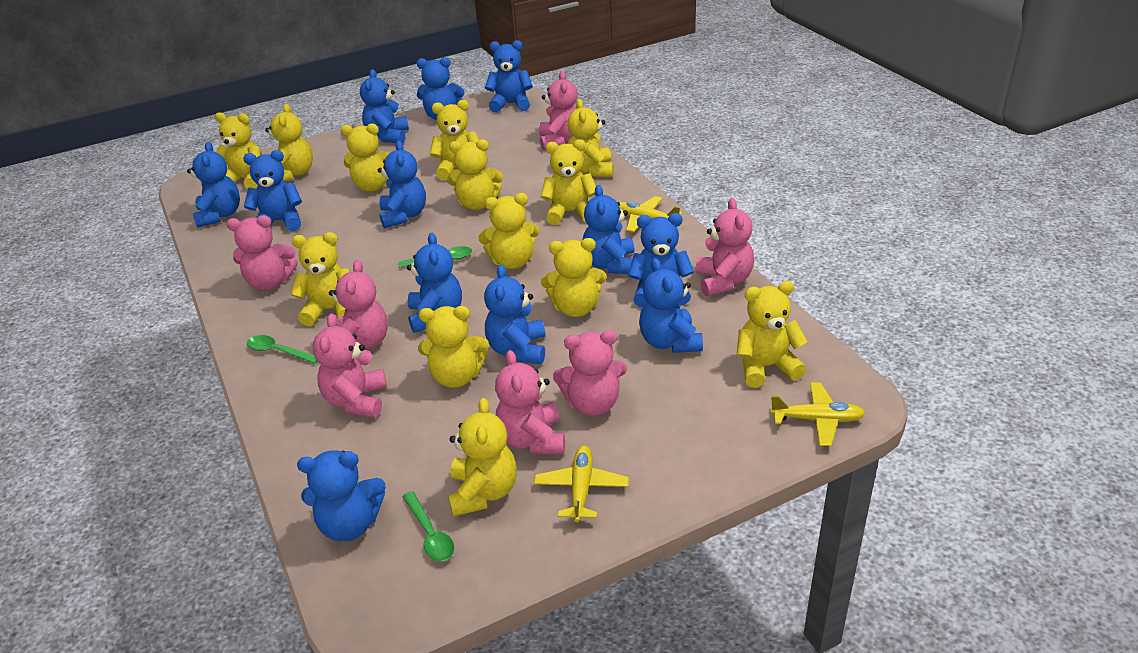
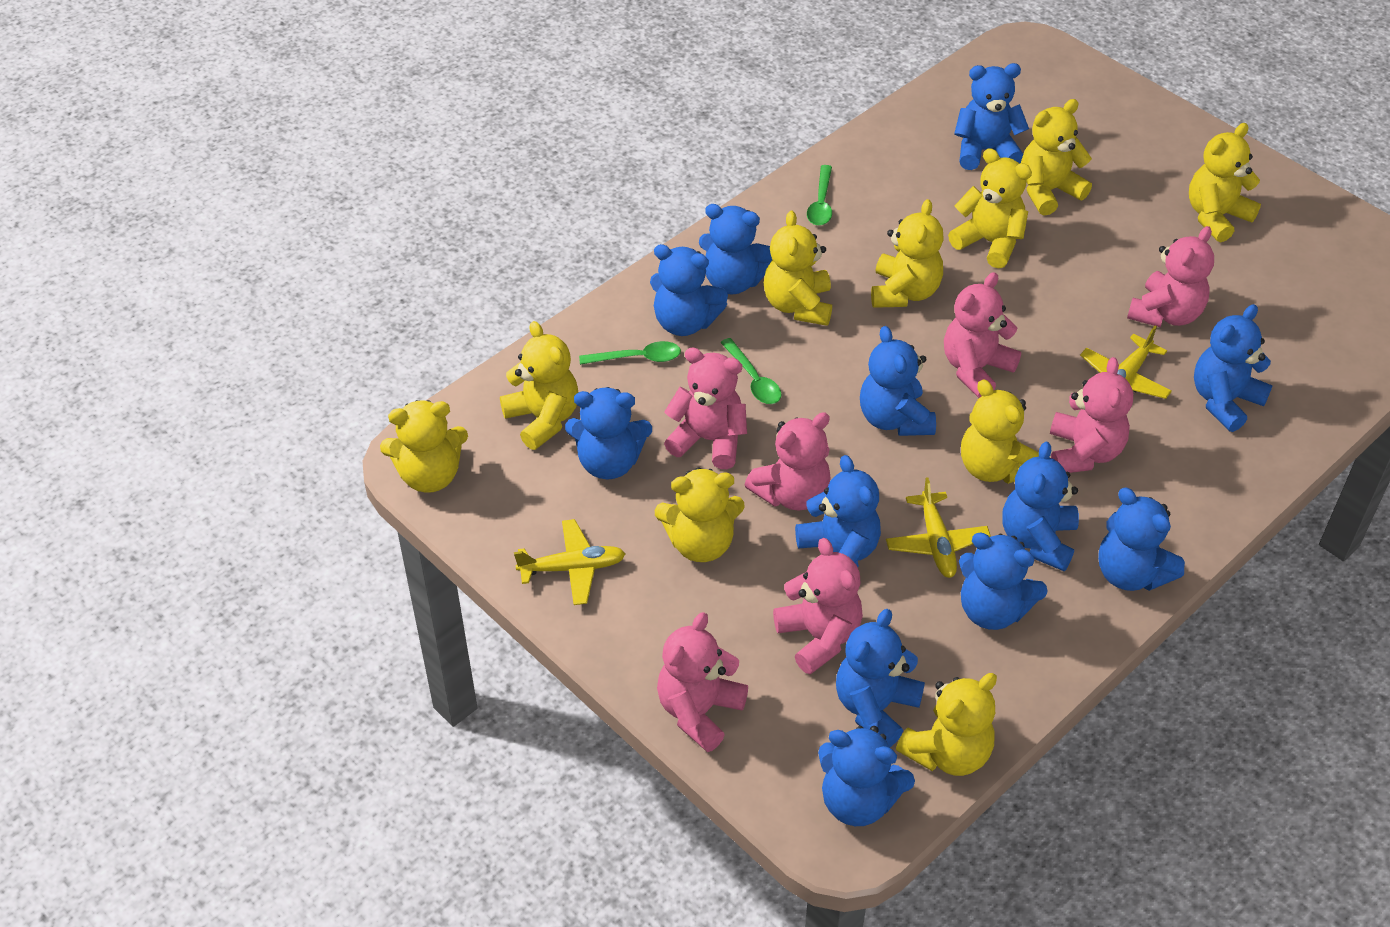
yellow teddy bear: [215,112,262,189] [265,104,313,181] [291,232,350,326] [341,124,390,192] [418,306,489,388] [430,100,479,180] [447,139,503,210] [448,398,517,517] [478,193,540,269] [541,139,596,225] [541,238,607,317] [567,99,614,177] [737,281,808,388] = 13 -> [380,400,468,493] [500,321,578,450] [655,467,745,562] [764,211,832,326] [871,199,944,308] [896,673,997,776] [948,148,1032,268] [961,379,1039,484] [1021,99,1092,216] [1189,123,1261,242] = 10

